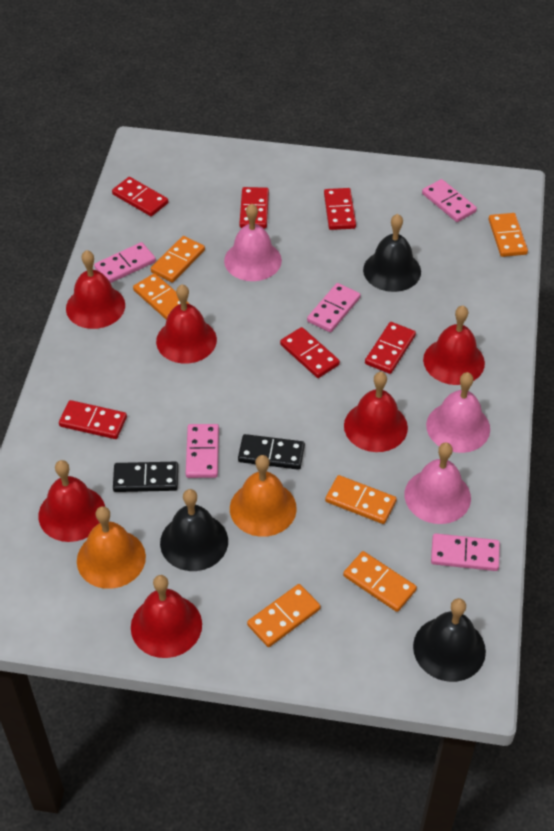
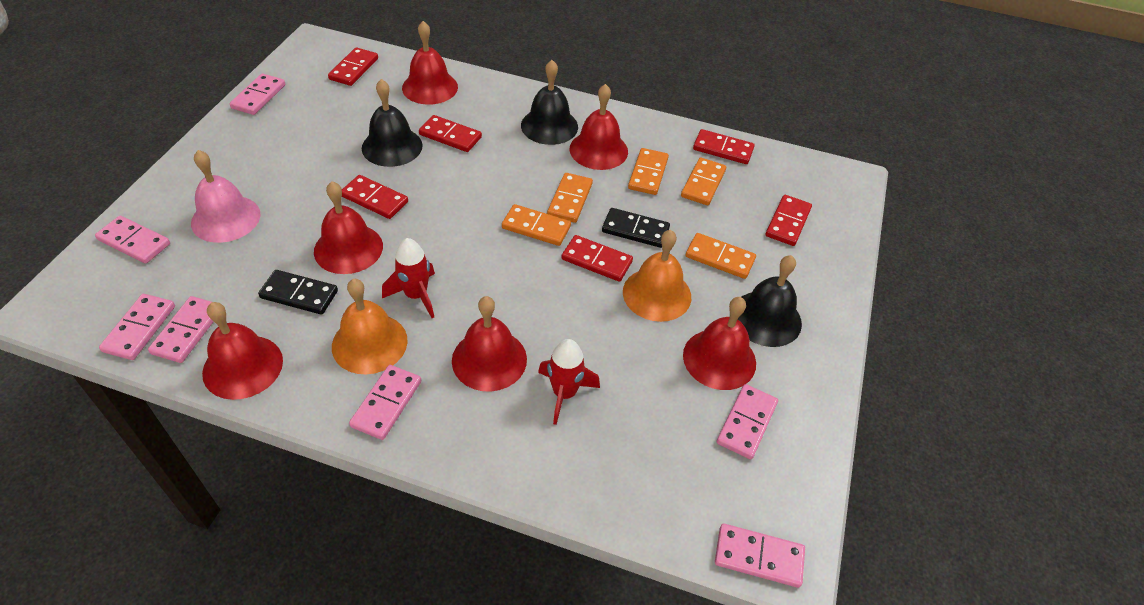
orange domino: [133,273,189,320] [151,236,205,282] [247,584,321,647] [325,475,397,524] [343,551,417,612] [489,213,528,257] = 6 -> [502,204,571,246] [547,173,593,223] [628,148,669,195] [681,157,726,205] [686,233,756,279] = 5
pink bell: [224,204,282,281] [405,443,471,524] [426,372,490,453] = 3 -> [191,150,260,243] = 1
pink domino: [94,242,156,283] [186,424,219,478] [307,283,360,332] [422,179,477,222] [431,533,500,571] = 5 -> [95,216,170,264] [99,294,175,360] [148,296,214,363] [230,74,285,115] [349,365,421,440] [715,524,805,588] [717,384,778,459] = 7
red rocket: none = 0 -> [382,238,435,318] [538,339,600,425] = 2

